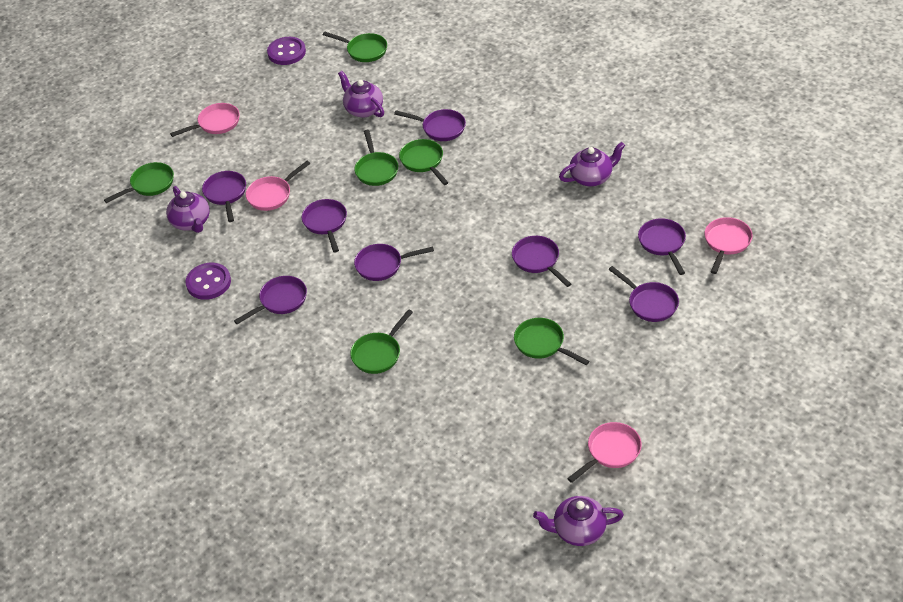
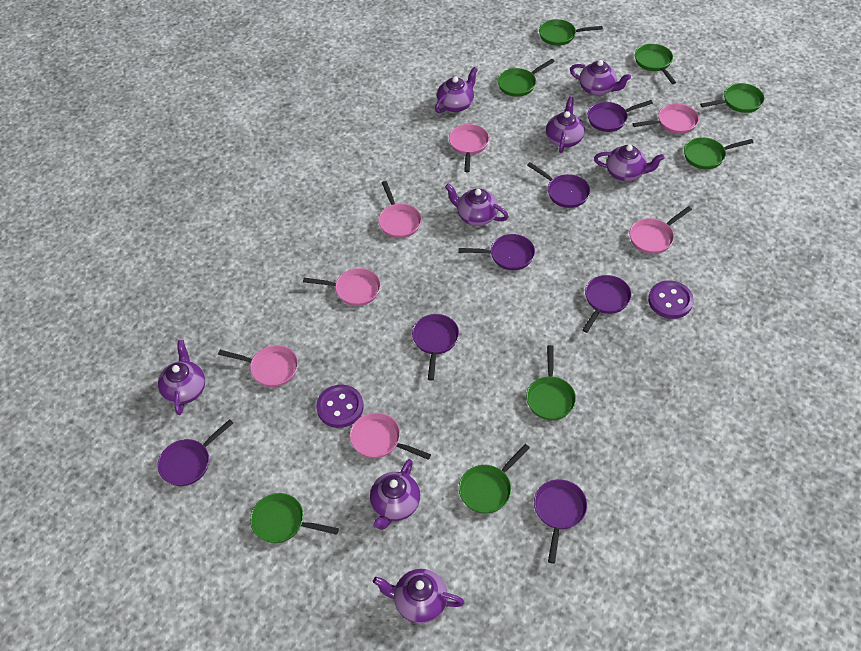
green pan: [104,162,174,203] [323,32,387,62] [350,309,413,374] [354,130,398,186] [399,139,449,185] [514,318,590,365] = 6 -> [250,493,339,543] [459,444,530,514] [498,59,555,97] [526,345,576,420] [539,19,603,46] [635,44,676,84] [684,137,754,169] [700,83,765,113] = 8
pink pan: [170,103,240,137] [246,161,310,211] [567,422,642,483] [705,217,753,274] = 4 -> [218,345,298,387] [303,268,381,306] [350,413,431,460] [378,181,422,238] [449,124,489,172] [630,206,692,254] [633,104,699,134] = 7
purple pan: [202,171,246,222] [234,276,307,324] [302,199,347,253] [354,244,434,281] [394,109,466,141] [512,236,571,287] [608,266,679,322] [638,218,686,275] = 8 -> [158,419,233,486] [412,314,459,381] [459,234,535,270] [527,162,590,208] [534,479,588,564] [582,275,632,333] [588,100,653,132] = 7
purple teapot: [166,186,210,233] [338,71,384,118] [533,496,624,546] [559,142,625,186] = 4 -> [158,340,205,415] [370,459,420,530] [373,569,465,623] [435,67,478,113] [445,183,509,226] [546,97,585,153] [570,60,631,96] [594,145,664,181] = 8

